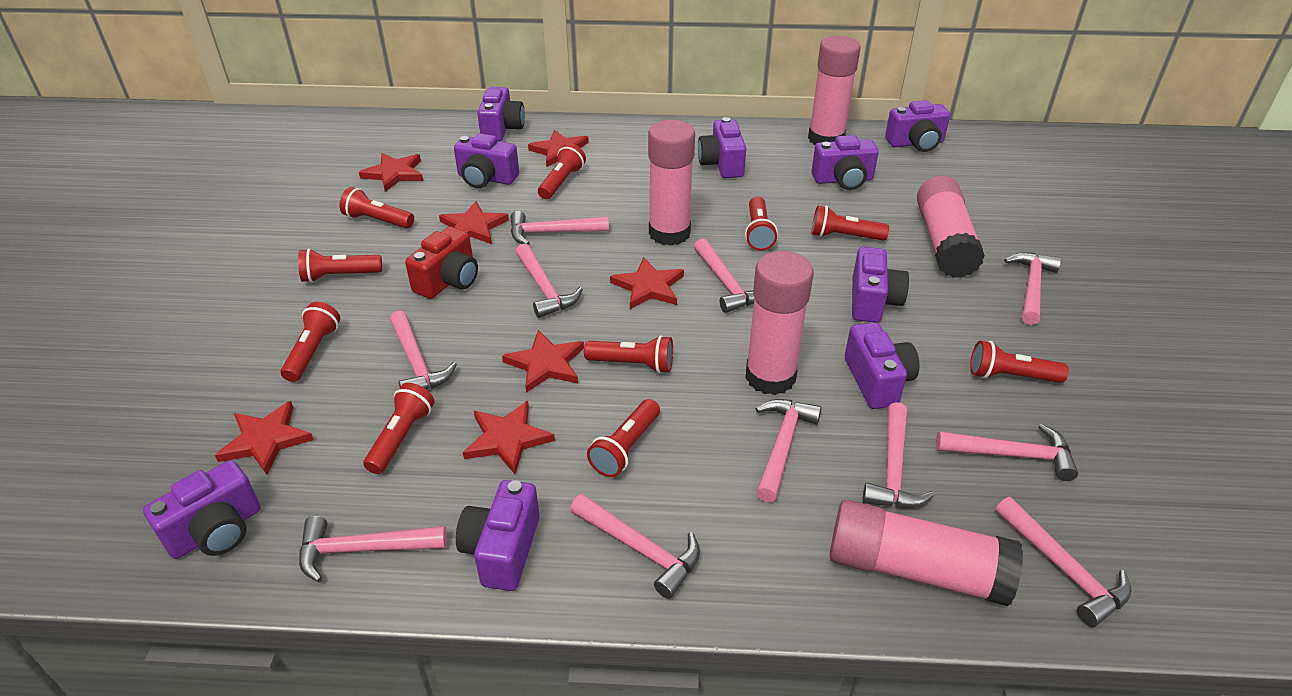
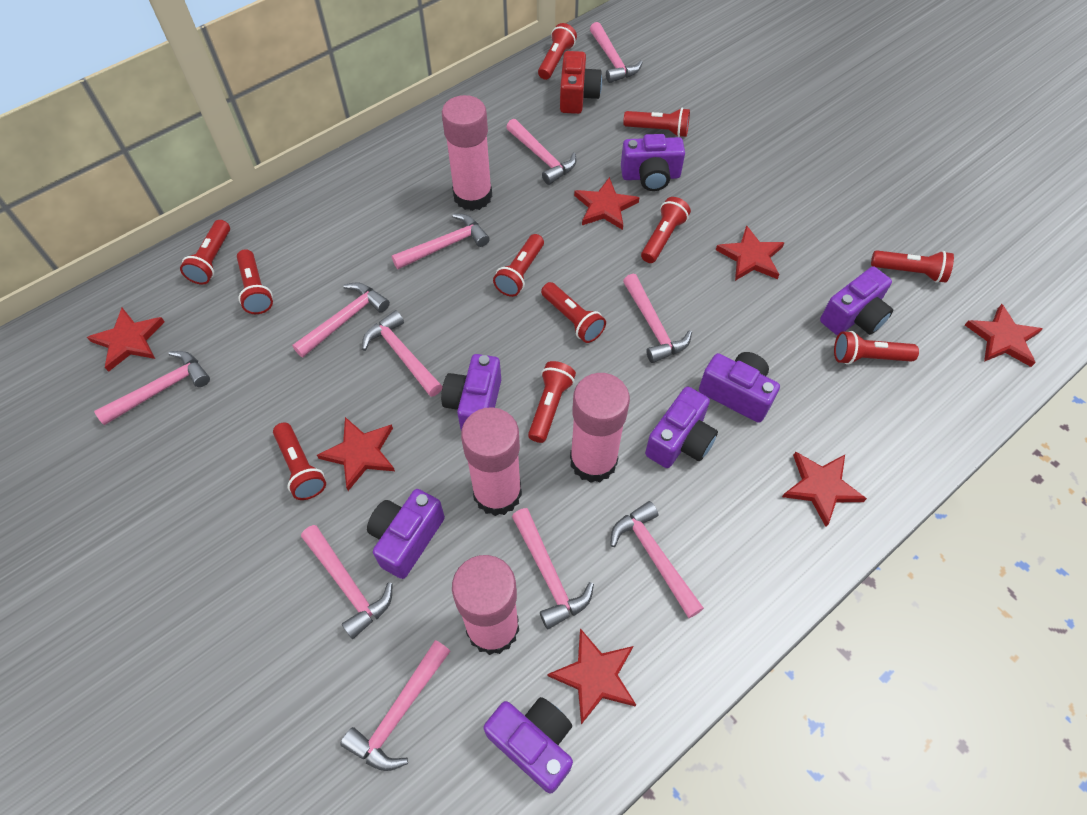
pink glue stick: [648,120,695,246] [745,251,814,395] [808,36,861,145] [829,499,1023,606] [917,176,985,278] = 5 -> [442,95,492,211] [452,555,519,655] [461,407,522,516] [570,373,630,483] = 4
purple camera: [143,460,261,559] [454,133,519,188] [456,480,540,591] [477,87,525,141] [698,117,746,178] [811,135,879,190] [845,322,919,409] [852,247,909,323] [885,100,950,152] = 9 -> [367,489,445,579] [441,354,501,430] [484,697,573,794] [621,134,685,191] [645,386,718,468] [699,352,780,423] [820,267,893,335] = 7
red flashlight: [281,302,340,382] [298,249,382,283] [340,187,414,228] [363,383,435,474] [538,144,586,199] [584,335,673,373] [587,399,660,477] [745,197,778,251] [812,206,889,241] [970,341,1069,383] = 10 -> [180,220,230,285] [237,249,273,314] [273,422,326,500] [493,234,544,297] [528,361,576,443] [538,23,577,80] [541,282,606,343] [623,108,690,137] [641,197,691,263] [834,331,919,365] [871,250,954,283] = 11

